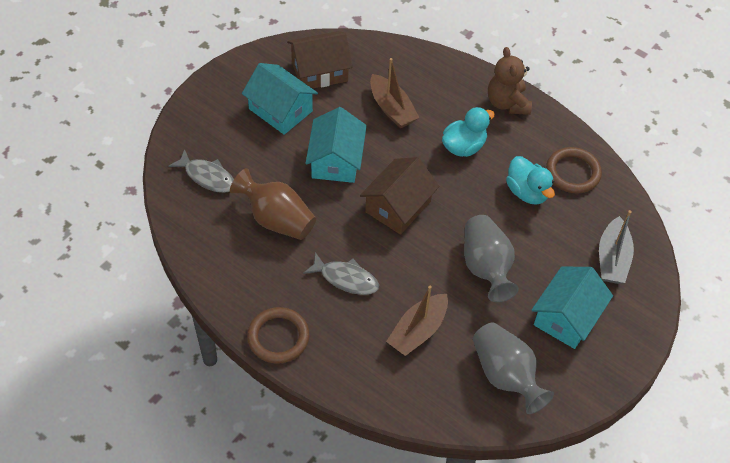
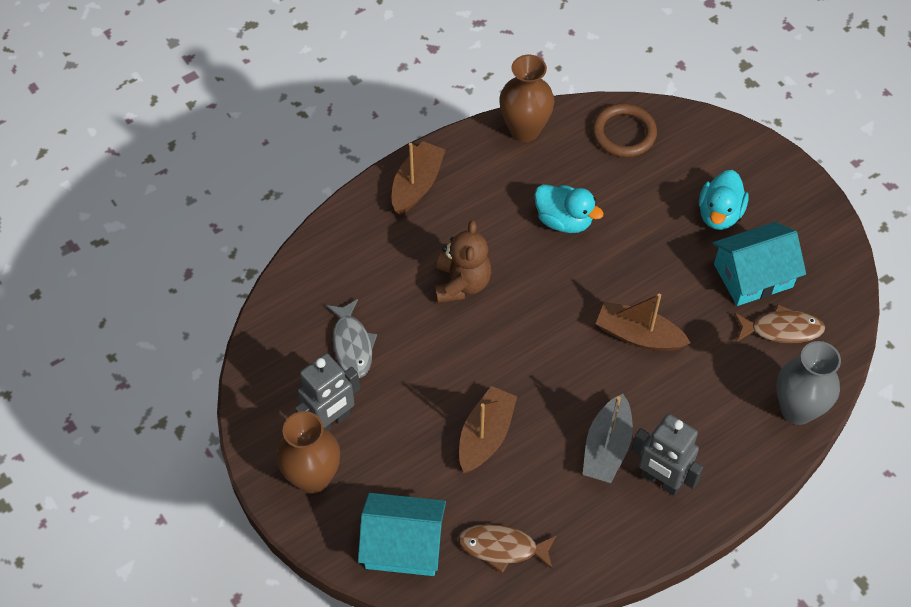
brown boat: [370,58,420,129] [386,286,448,356] = 2 -> [392,141,446,215] [459,386,517,473] [596,294,691,351] = 3
brown fish: none = 0 -> [458,524,557,573] [734,304,825,343] = 2
brown house: [287,31,353,89] [360,157,439,235] = 2 -> none = 0
brown ring: [247,307,310,364] [546,147,602,194] = 2 -> [592,103,657,157] = 1
brown vase: [230,168,316,240] = 1 -> [276,411,340,493] [499,55,554,142] = 2
grey fish: [168,149,234,193] [303,252,379,295] = 2 -> [326,299,377,378] = 1
grey robot: none = 0 -> [295,353,360,431] [631,414,703,496] = 2
grey vase: [464,215,519,302] [473,322,554,414] = 2 -> [776,341,841,425] = 1
turquoise house: [242,63,318,135] [306,107,367,183] [532,266,613,349] = 3 -> [358,493,446,576] [713,222,806,306] = 2

